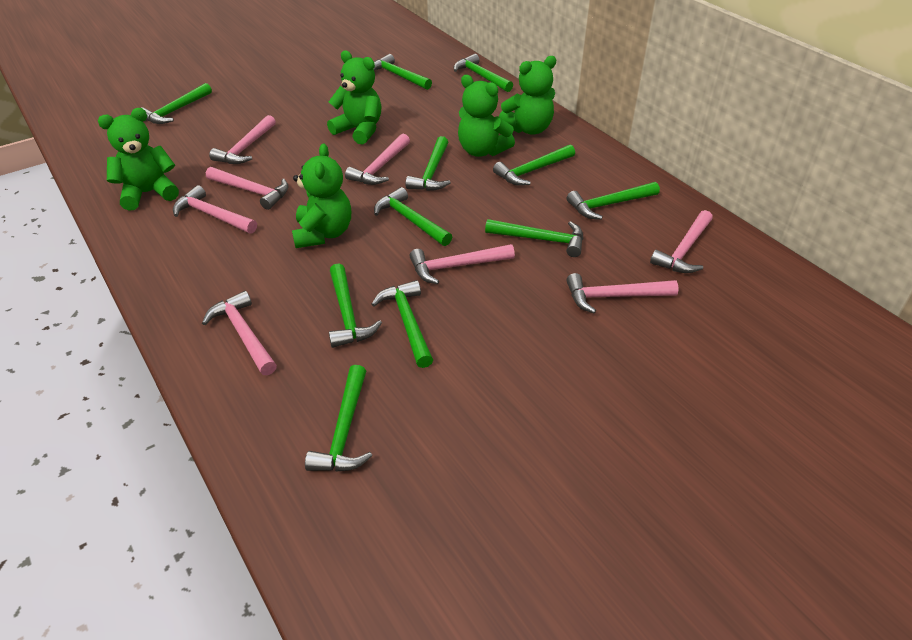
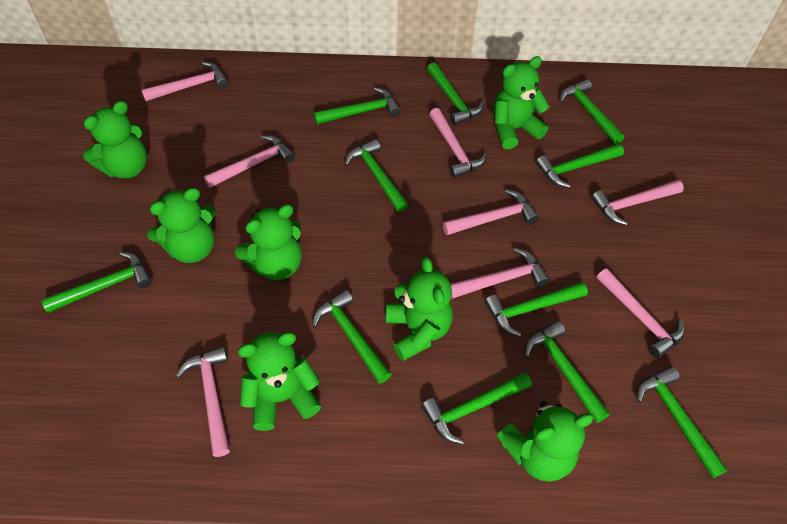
green teddy bear: [98,108,179,211] [292,144,351,248] [327,50,382,145] [458,75,515,157] [499,56,556,135] = 5 -> [83,101,147,178] [147,188,215,263] [235,204,302,280] [238,332,321,431] [386,257,453,361] [493,56,550,149] [497,401,594,482] = 7

